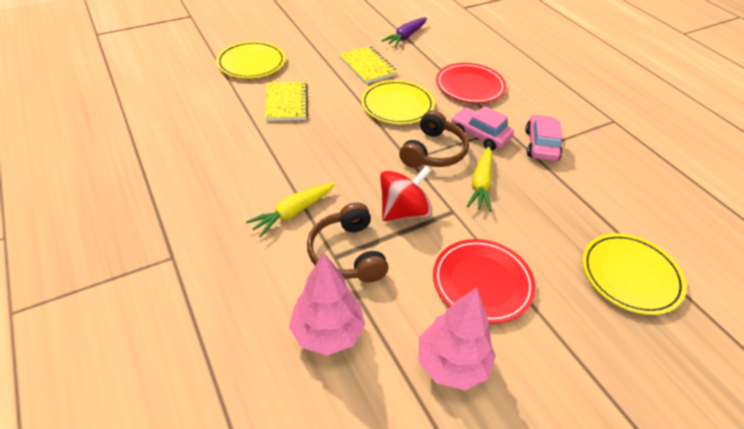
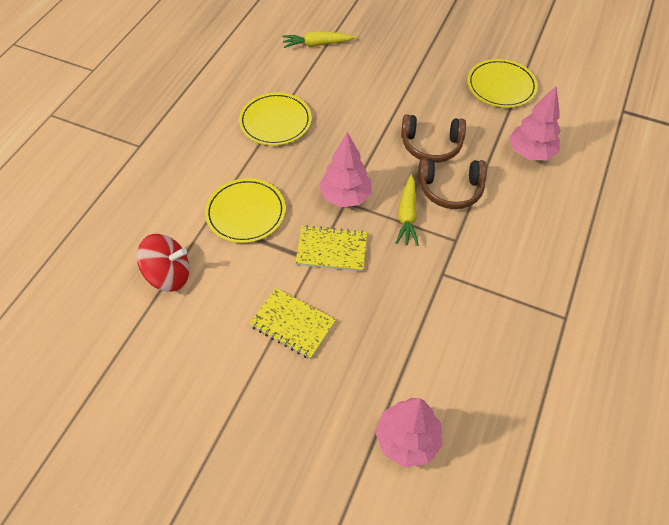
pink car: [451,106,514,151] [525,115,563,161] = 2 -> none = 0
pink tree: [289,253,365,355] [418,288,496,390] = 2 -> [319,132,371,207] [375,398,443,468] [509,86,561,160] = 3
purple carrot: [382,17,427,47] = 1 -> none = 0
red plate: [433,239,536,324] [436,63,506,103] = 2 -> none = 0

